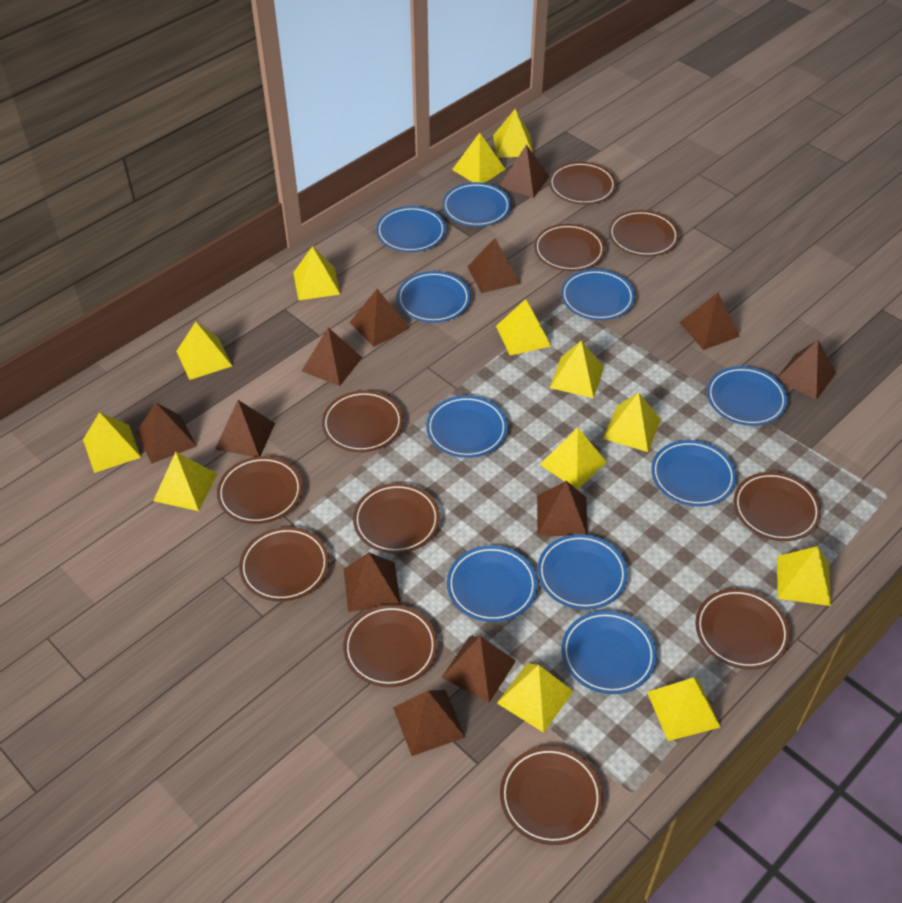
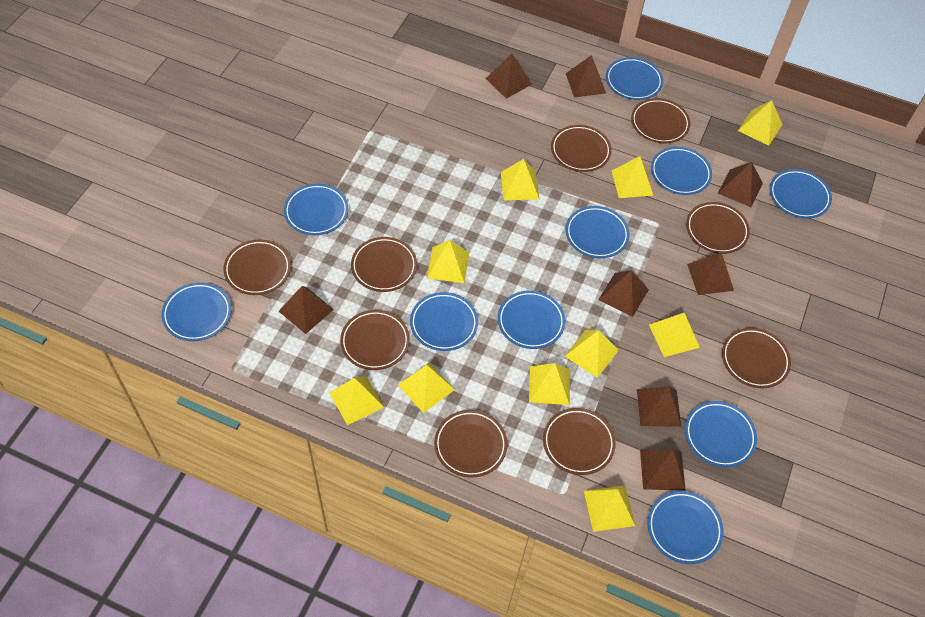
brown plate: [217,456,303,524] [239,527,329,602] [322,390,403,452] [343,604,437,687] [353,483,440,554] [500,746,603,845] [534,224,605,271] [549,162,616,205] [609,210,679,257] [695,588,790,670] [734,472,821,541] = 11 -> [223,239,291,295] [340,310,410,370] [351,237,417,292] [434,410,507,478] [543,408,616,475] [551,125,612,172] [631,98,690,143] [686,202,750,254] [722,328,791,388] = 9
brown pyramid: [136,403,197,464] [215,400,275,457] [302,328,363,386] [344,552,401,612] [350,289,409,347] [393,690,465,756] [442,636,516,703] [467,238,520,293] [499,144,550,198] [537,481,588,536] [679,293,740,350] [776,340,836,400] = 12 -> [279,286,334,334] [486,53,532,99] [566,55,606,98] [598,270,649,317] [637,386,681,427] [640,450,686,491] [687,252,734,295] [718,162,763,207] = 8
yellow pyramid: [83,412,141,473] [153,452,217,511] [177,322,232,380] [293,246,341,301] [452,133,506,183] [493,109,533,158] [496,299,551,355] [497,663,573,733] [540,427,607,490] [550,340,604,398] [603,392,661,452] [647,677,720,741] [777,546,831,606] = 13 -> [329,375,384,425] [398,362,455,413] [427,240,469,283] [501,159,539,200] [529,363,570,405] [565,329,619,378] [584,485,635,532] [611,156,654,198] [649,313,700,357] [738,100,783,146] = 10

